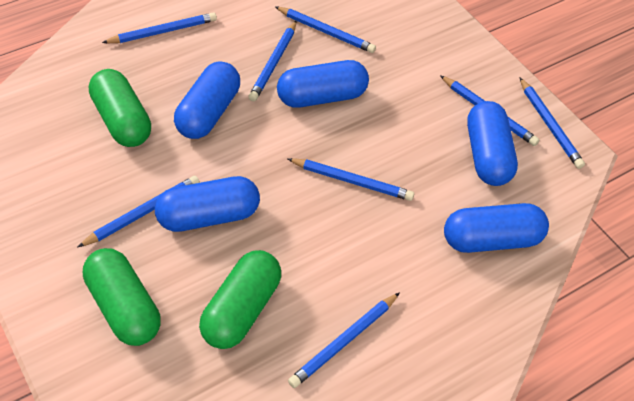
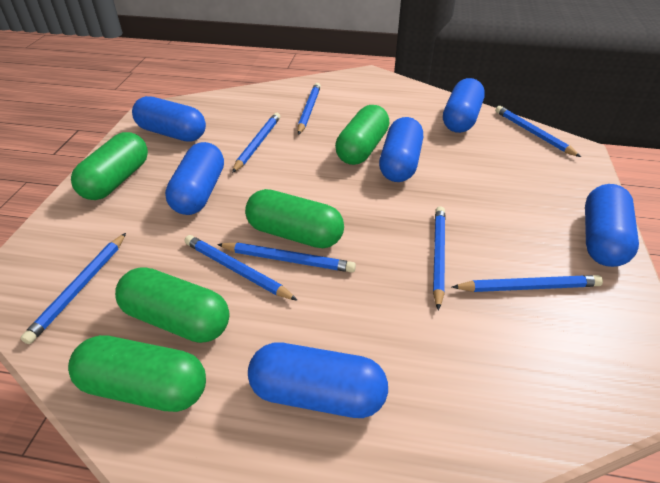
blue capsule: [155,176,260,232] [174,61,240,139] [277,60,369,108] [444,203,549,253] [467,101,518,186] = 5 -> [132,96,206,142] [165,142,224,215] [248,342,388,418] [379,117,423,182] [443,78,485,133] [585,184,639,267] = 6
green capsule: [83,248,161,346] [89,69,151,147] [199,250,281,349] = 3 -> [68,335,206,412] [71,132,148,200] [115,267,230,343] [245,189,344,248] [335,105,389,165] = 5

